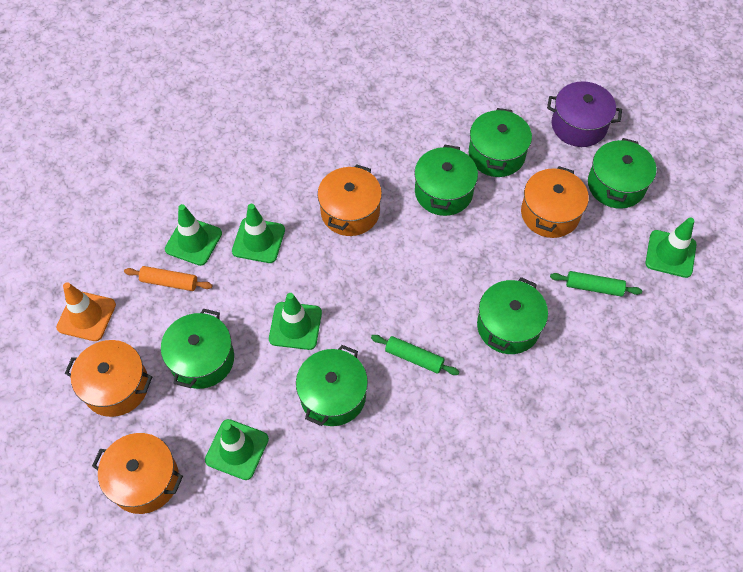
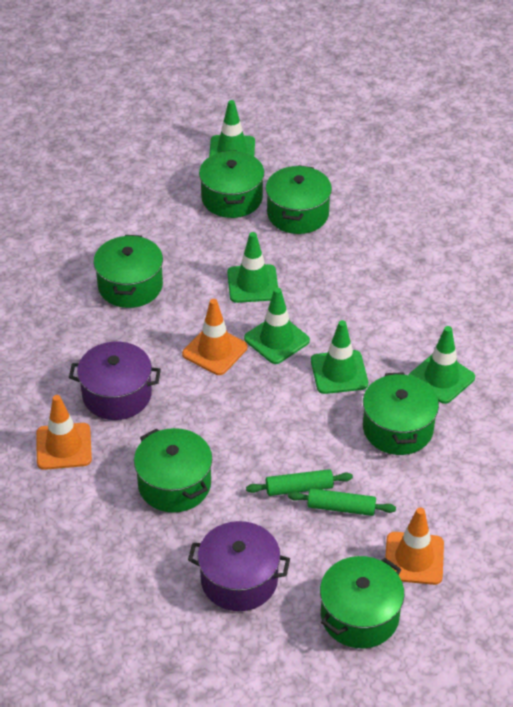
orange pot: [65,340,152,417] [92,433,183,514] [317,164,382,236] [521,166,589,238] = 4 -> none = 0
orange rolling pin: [124,266,212,291] = 1 -> none = 0
orange traffic cone: [56,282,116,341] = 1 -> [36,395,92,470] [182,299,248,375] [385,508,444,585] = 3
purple pot: [547,81,622,147] = 1 -> [69,341,161,420] [188,521,290,611] = 2

